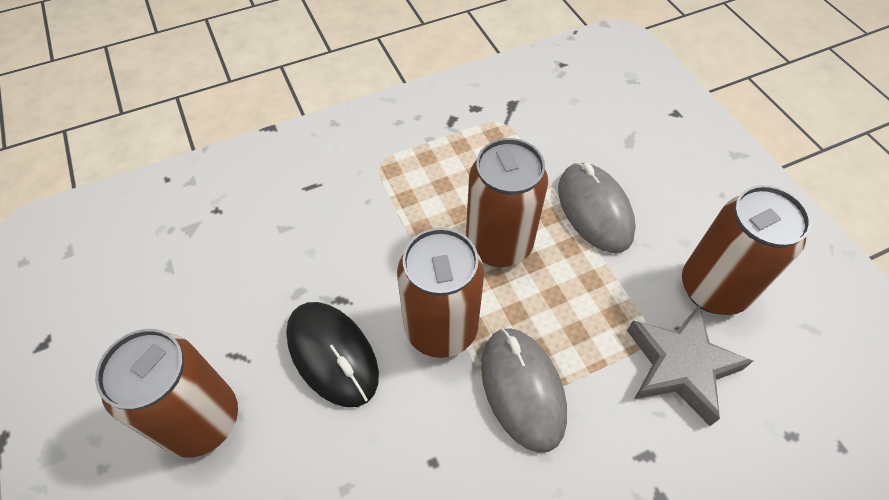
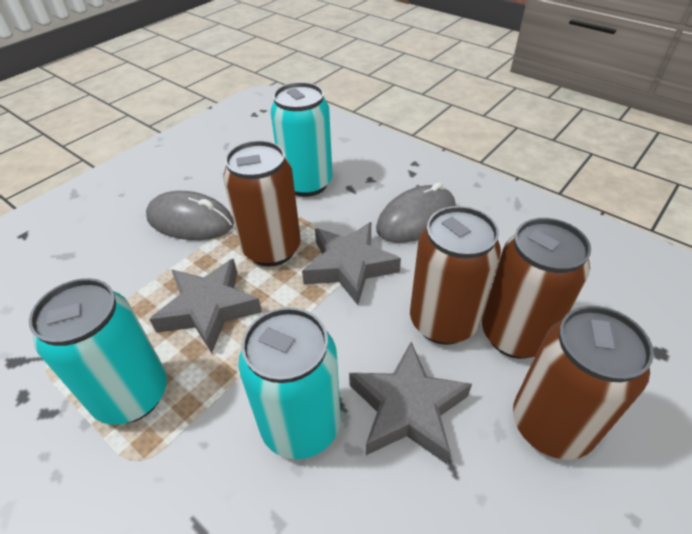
black mouse: [286,302,379,407] = 1 -> none = 0
grey star: [627,305,753,426] = 1 -> [149,259,262,353] [302,222,401,305] [349,342,472,464] = 3
turquoise can: none = 0 -> [29,278,167,425] [238,307,341,459] [270,82,332,197] = 3

